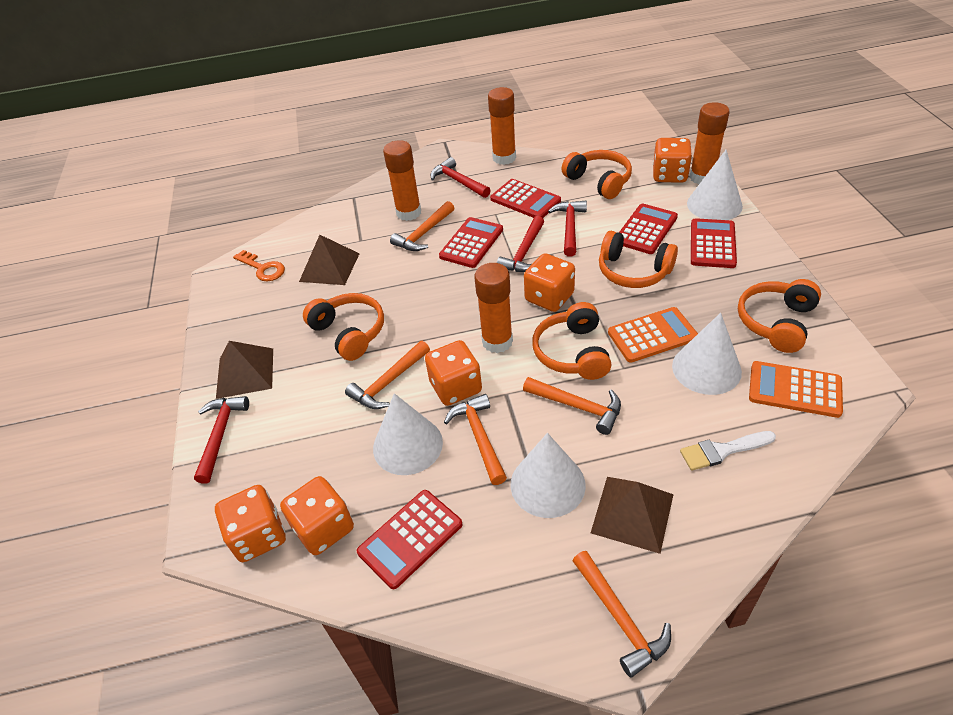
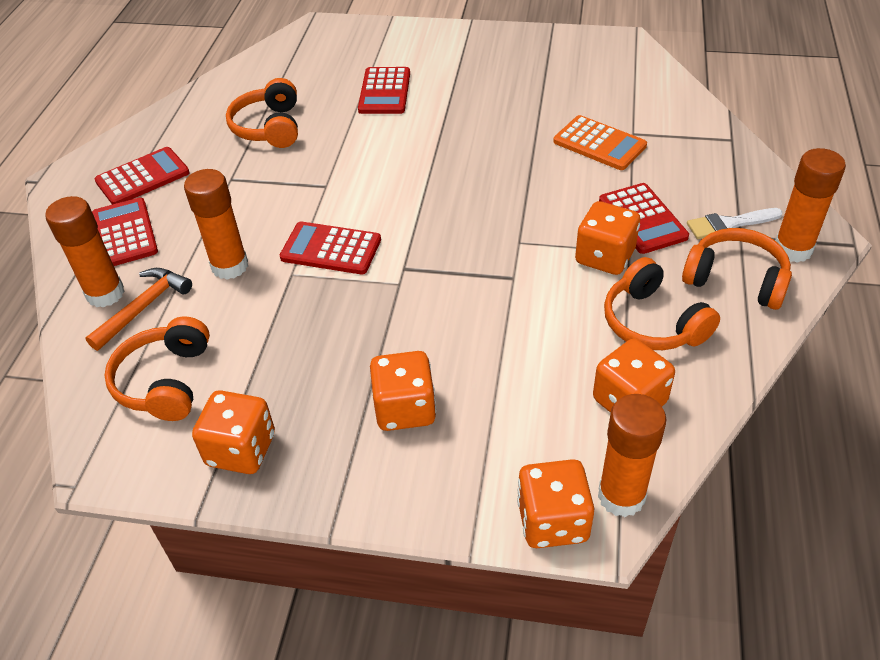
brown pyramid: [216,341,273,399] [299,235,360,285] [591,477,674,554] = 3 -> none = 0
orange calculator: [608,307,698,363] [749,361,843,418] = 2 -> [553,115,647,170] = 1
orange hammer: [345,341,430,409] [390,201,454,251] [444,394,507,485] [523,377,621,435] [572,551,671,678] = 5 -> [85,268,192,351] = 1
orange headphones: [303,293,384,361] [532,302,611,380] [562,150,632,199] [599,231,678,288] [738,279,821,353] = 5 -> [104,316,210,421] [226,78,298,148] [604,257,720,350] [682,228,792,310] = 4
orange key: [233,250,285,281] = 1 -> none = 0
red hammer: [194,396,249,484] [431,157,491,198] [497,216,544,272] [548,201,587,257] = 4 -> none = 0
white cone: [373,393,443,475] [511,433,586,518] [672,313,742,395] [687,150,743,220] = 4 -> none = 0

